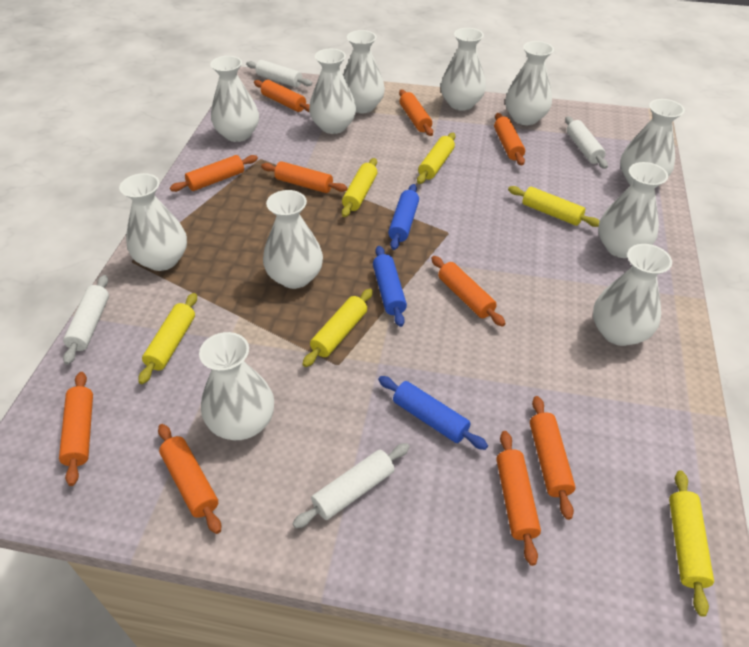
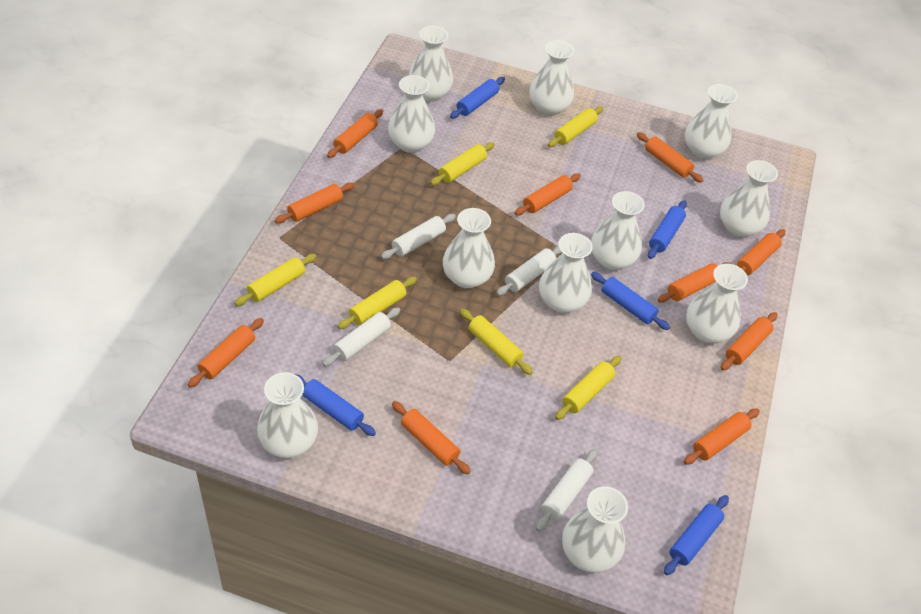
blue rolling pin: [373,246,407,327] [378,376,488,450] [388,184,419,250] = 3 -> [295,374,376,436] [450,77,505,119] [591,272,670,330] [648,200,687,259] [664,495,729,575] = 5

